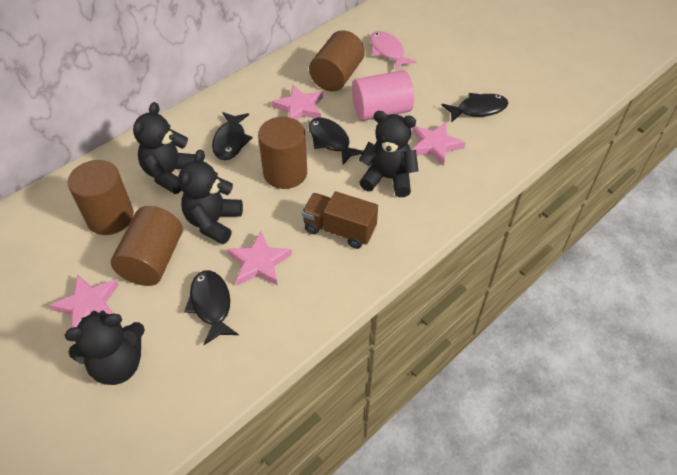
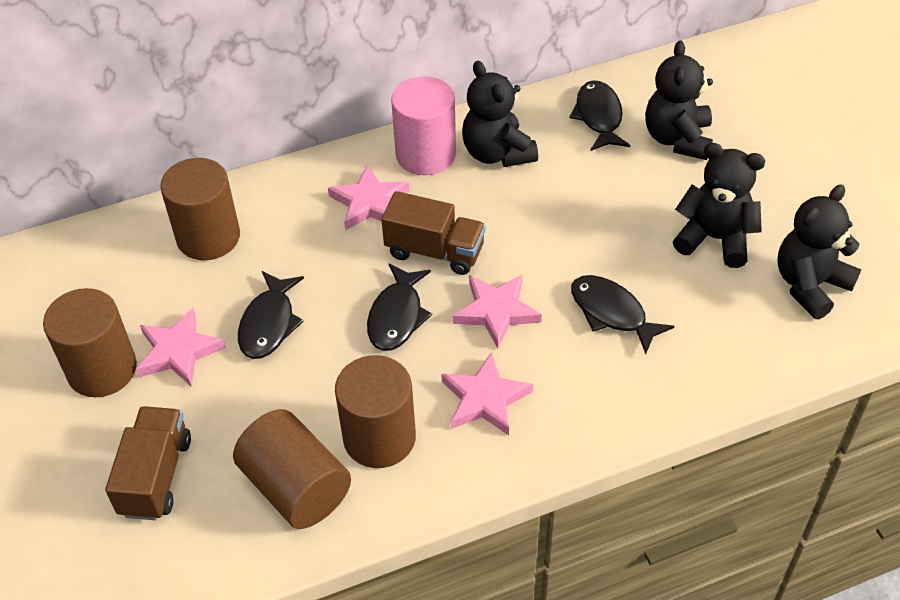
brown truck: [302,191,378,249] = 1 -> [105,406,191,520] [381,191,486,275] = 2
pink fish: [370,31,417,70] = 1 -> none = 0

